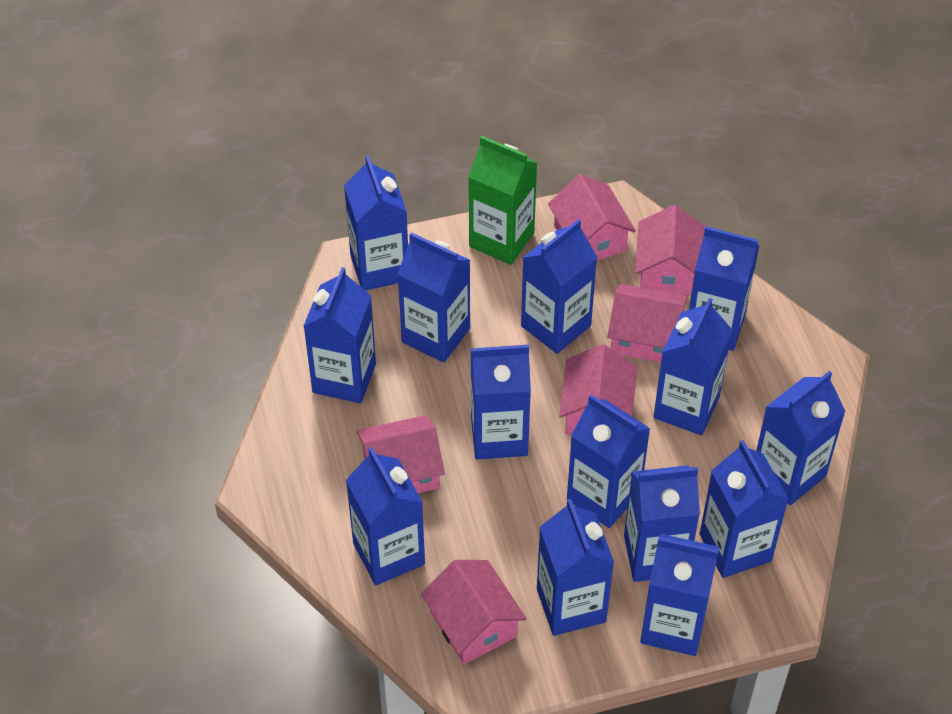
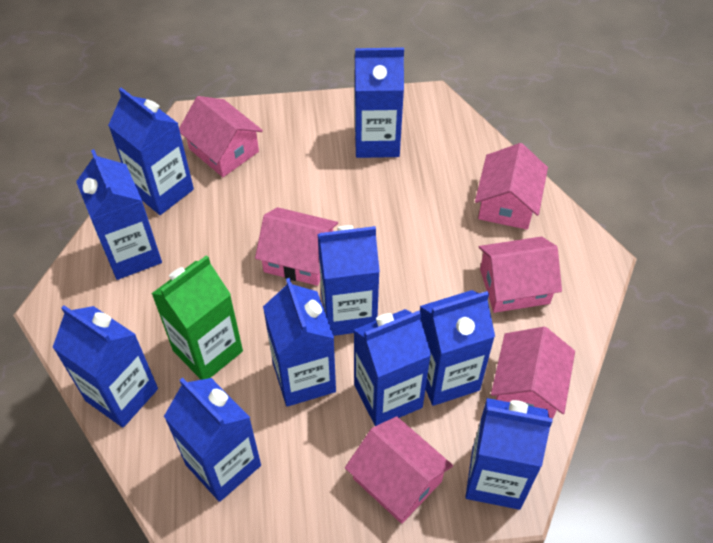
blue carton: [304,267,376,403] [344,156,408,291] [346,447,425,585] [397,232,470,363] [471,345,531,459] [521,219,597,354] [537,499,614,636] [567,395,650,528] [624,465,700,582] [640,534,719,656] [653,298,732,435] [689,226,759,351] [700,440,789,578] [756,371,846,505] = 14 -> [52,305,158,428] [76,149,162,280] [108,88,194,215] [164,377,261,502] [263,278,336,407] [318,225,380,336] [354,309,431,426] [355,47,404,158] [420,290,495,406] [465,398,553,510] = 10

